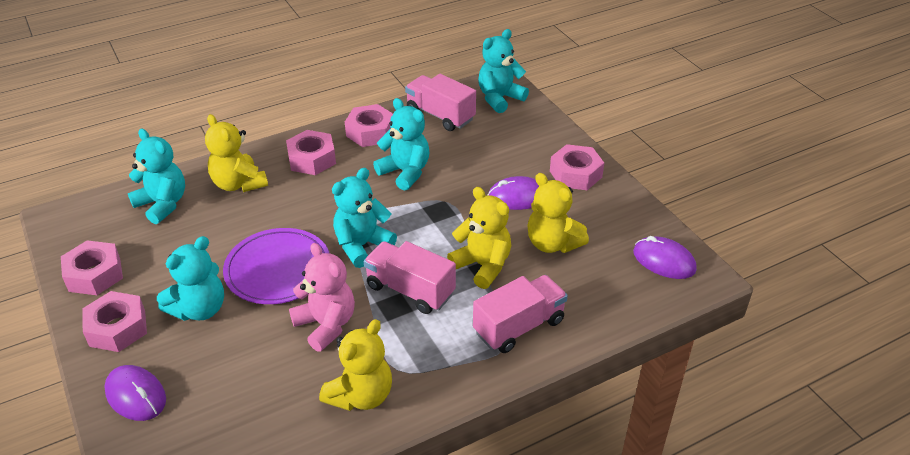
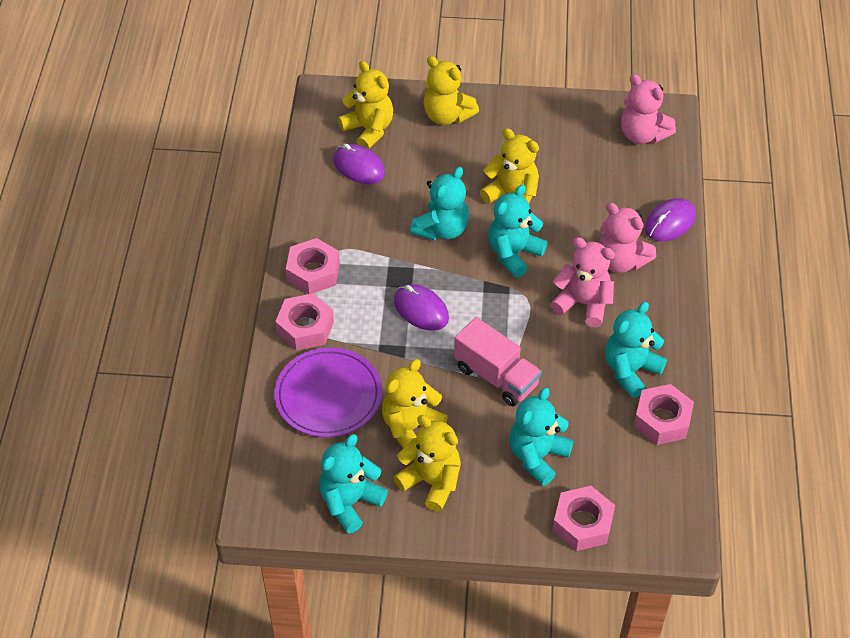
pink nut: [61,240,123,295] [82,291,147,352] [286,130,336,175] [345,104,393,147] [550,144,604,190] = 5 -> [275,293,334,351] [286,238,340,294] [553,486,615,551] [634,384,694,445] = 4
pink teddy bear: [289,243,355,352] = 1 -> [550,237,615,328] [599,203,656,273] [621,74,676,144] = 3
pink truck: [364,241,456,314] [405,74,476,131] [473,275,568,353] = 3 -> [454,317,542,406] = 1
yellow teddy bear: [205,114,268,192] [319,319,392,411] [447,187,511,289] [527,173,589,253] = 4 -> [338,61,393,149] [382,359,448,448] [394,415,461,512] [423,56,479,125] [480,128,539,203] = 5

